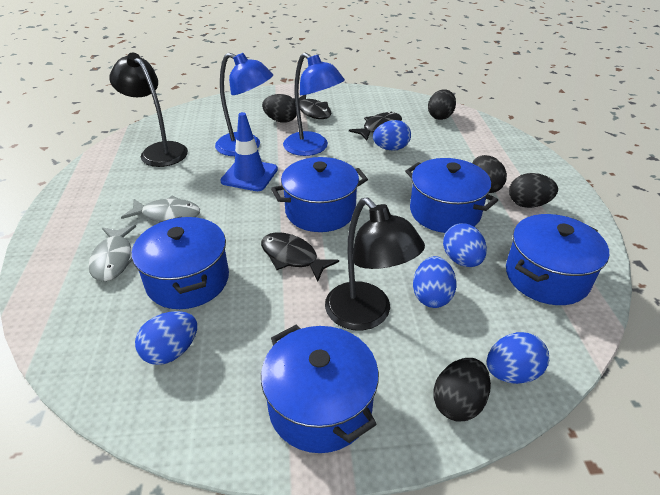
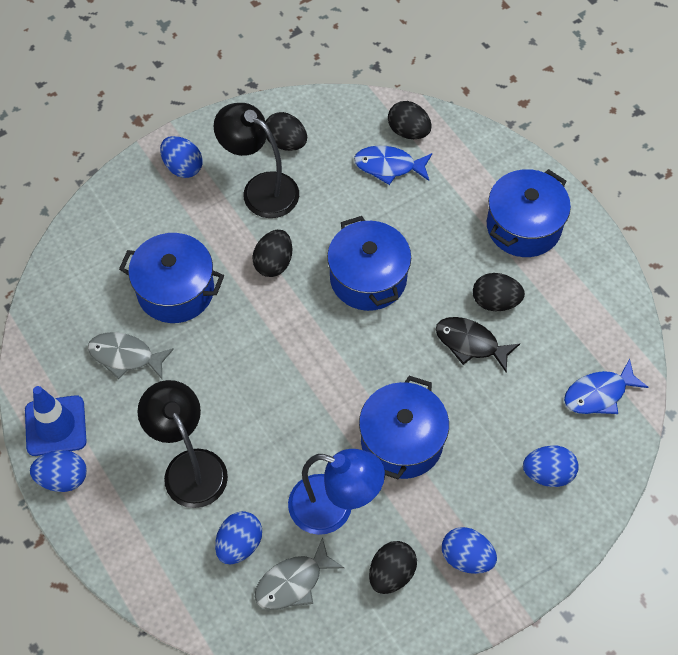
black fish: [261,232,339,282] [293,95,332,119] [349,112,402,140] = 3 -> [436,317,520,373] = 1
blue fish: none = 0 -> [354,146,432,185] [564,359,649,414] = 2
blue lamp: [215,53,273,156] [283,53,345,156] = 2 -> [288,449,385,535] = 1
blue pot: [132,216,229,309] [261,325,379,453] [271,157,368,232] [405,158,498,233] [506,214,609,305] = 5 -> [119,233,224,323] [327,216,411,311] [359,376,449,479] [487,169,571,257] = 4

